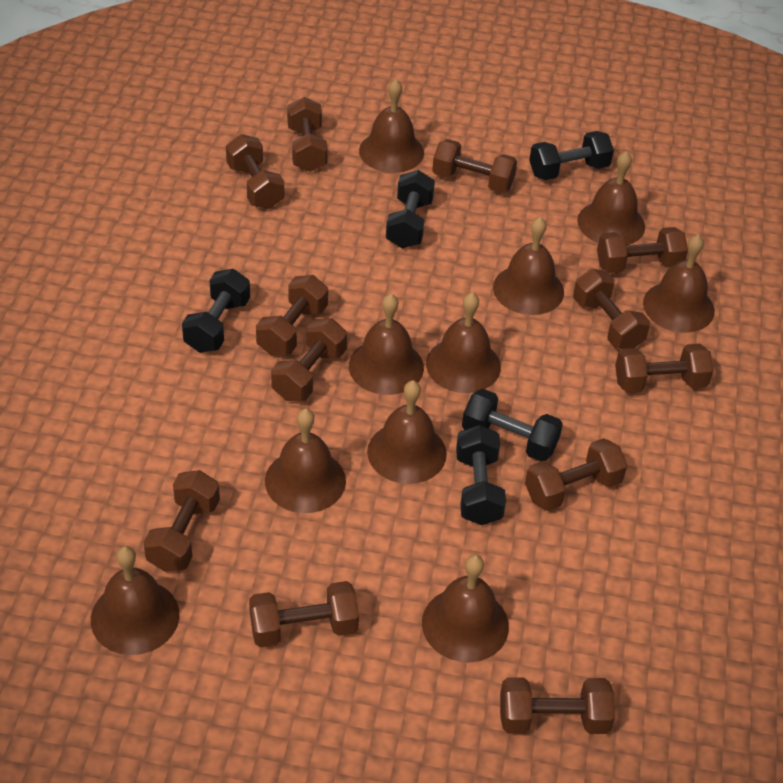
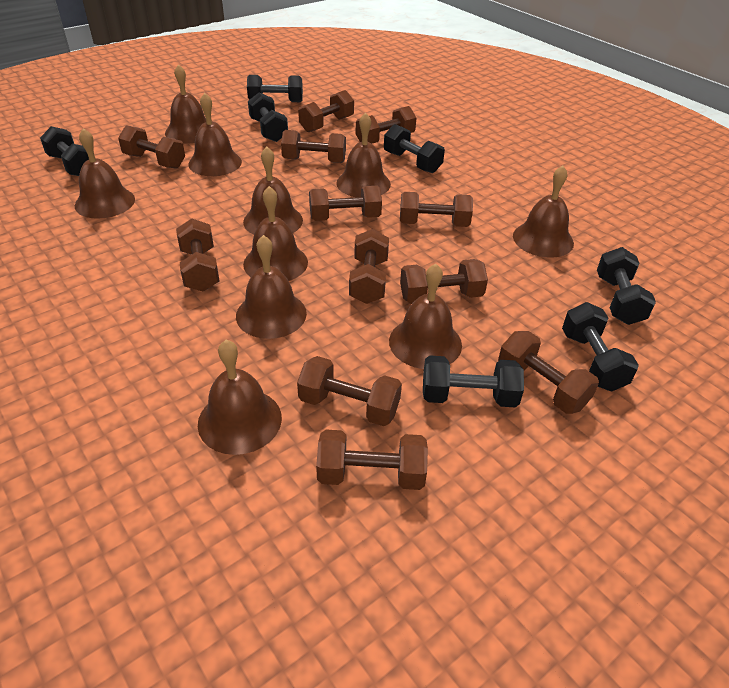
black dumbbell: [182,269,250,353] [386,170,435,248] [456,425,506,525] [462,389,563,461] [529,131,614,180] = 5 -> [40,126,89,176] [247,75,303,102] [248,92,288,142] [384,124,445,173] [423,356,524,407] [562,302,639,392] [597,247,656,325] = 7

